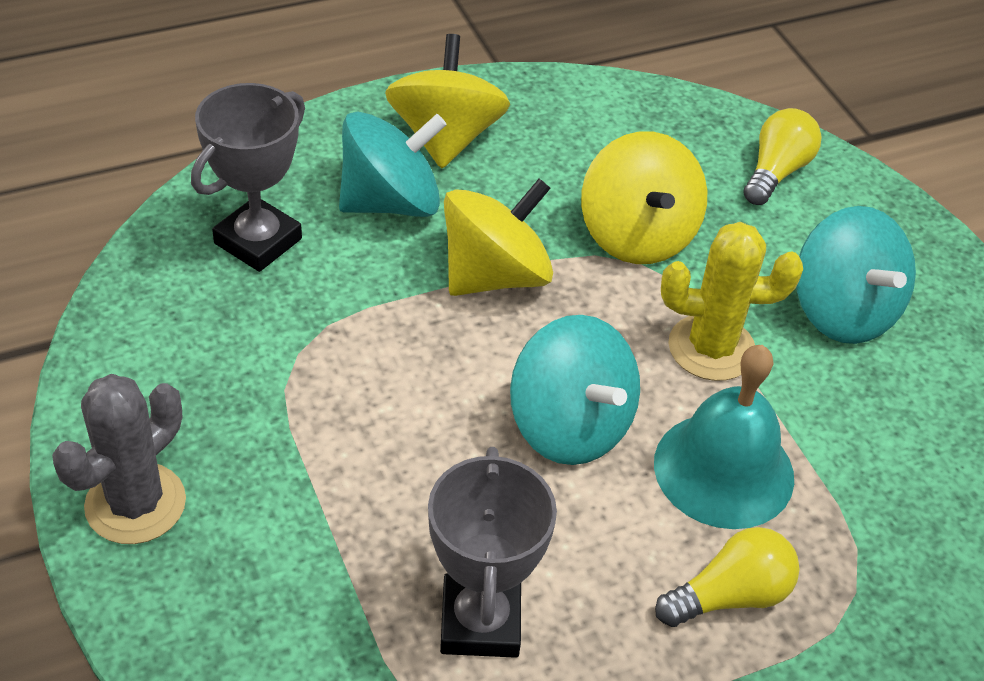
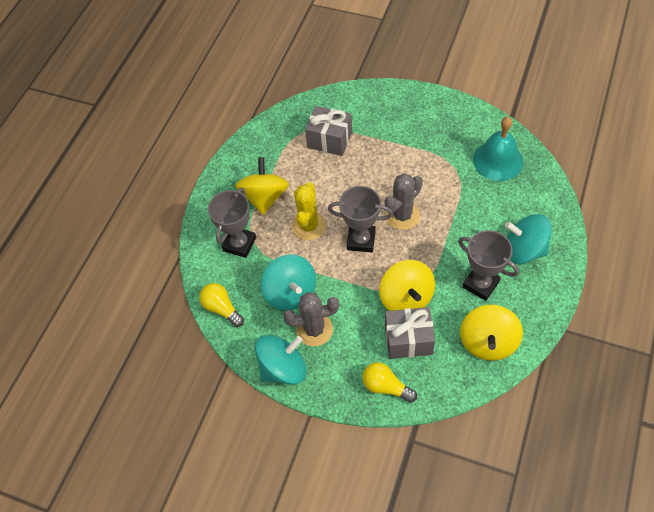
grey cactus: [52,374,186,544] = 1 -> [283,292,339,346] [385,173,423,230] = 2
grey gift: none = 0 -> [305,106,352,156] [385,307,435,359] = 2
grey trophy: [191,83,305,272] [428,447,557,658] = 2 -> [208,188,256,258] [328,186,393,252] [458,230,519,301] = 3

